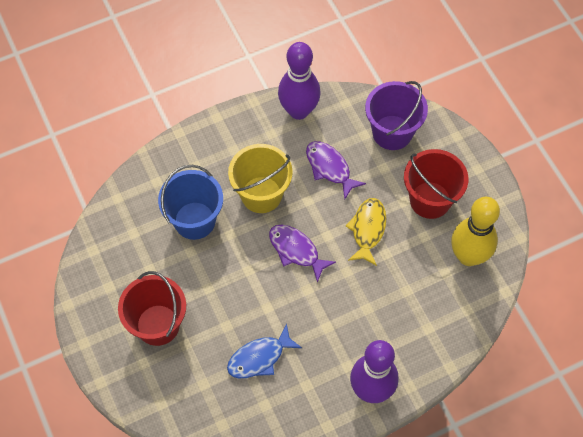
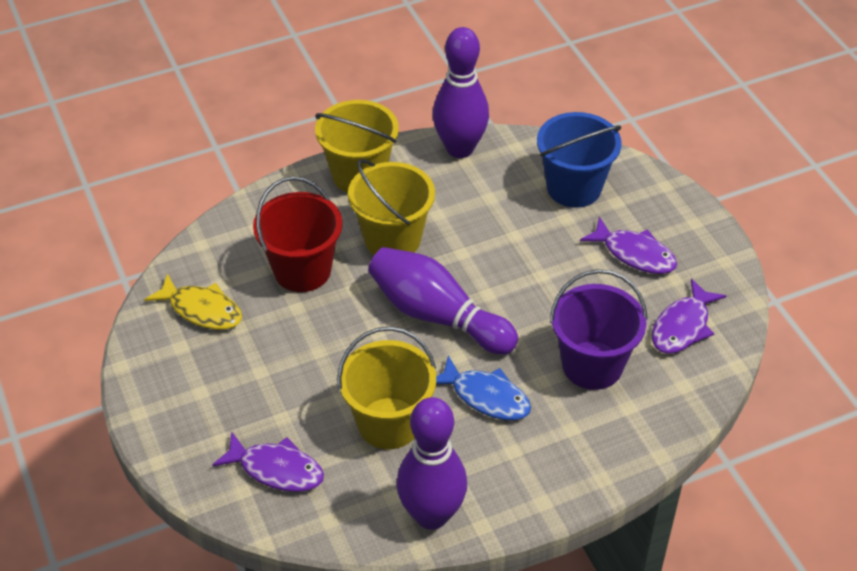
purple bowling pin: [278,42,320,120] [350,340,398,403] = 2 -> [368,247,518,355] [397,397,467,530] [433,27,489,158] = 3
purple fish: [269,225,336,283] [306,141,366,199] = 2 -> [212,431,324,492] [580,217,677,274] [652,279,726,354] = 3
red bucket: [118,271,186,346] [404,149,468,219] = 2 -> [253,177,343,292] = 1
yellow bowling pin: [451,197,500,266] = 1 -> none = 0
yellow bucket: [228,144,293,213] = 1 -> [315,100,399,193] [337,327,436,449] [348,159,435,255] = 3

